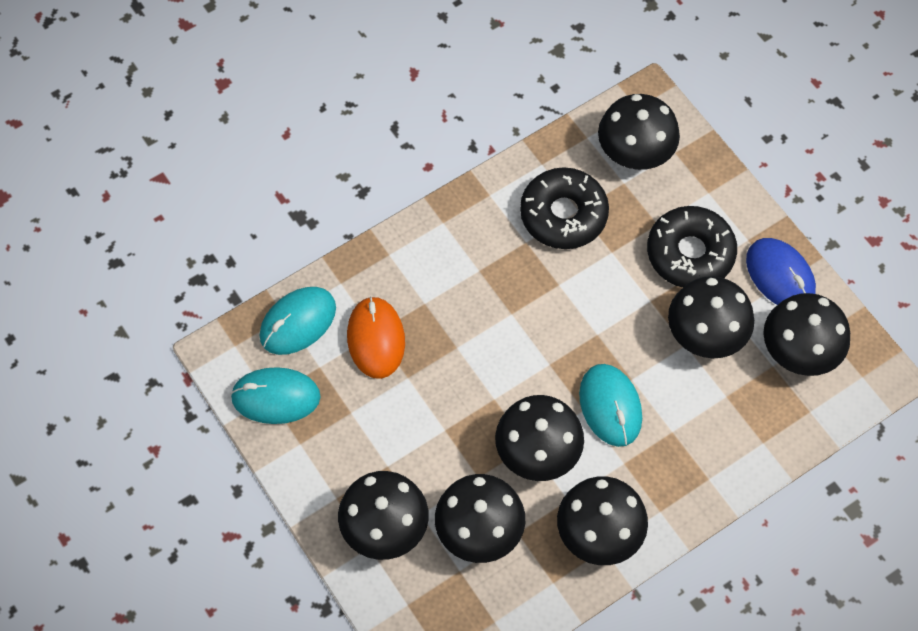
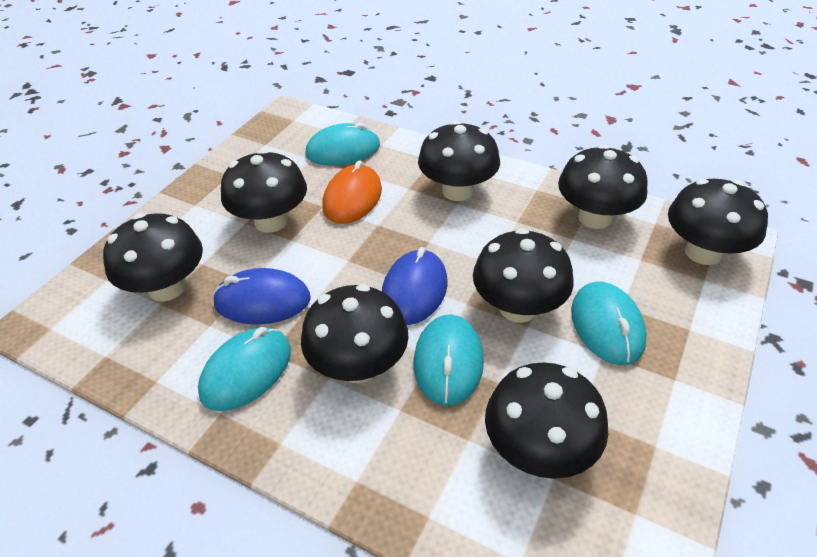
black donut: [520,167,609,249] [647,206,737,288] = 2 -> none = 0
black mushroom: [338,471,429,560] [435,474,525,563] [495,395,584,481] [557,477,648,565] [598,94,680,170] [668,276,754,359] [763,293,850,376] = 7 -> [103,213,203,302] [221,149,307,233] [301,284,409,383] [418,121,500,201] [473,228,574,323] [485,363,608,479] [558,144,648,229] [668,179,768,265] = 8
blue mouse: [746,238,816,305] = 1 -> [213,268,311,325] [382,247,447,325] = 2
turquoise mouse: [230,367,320,424] [260,287,336,355] [579,364,642,447] = 3 -> [198,327,291,411] [305,123,380,166] [414,314,484,406] [571,282,647,365] = 4

